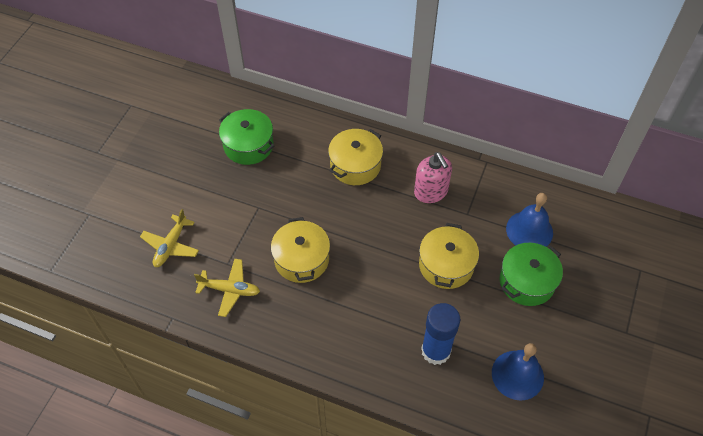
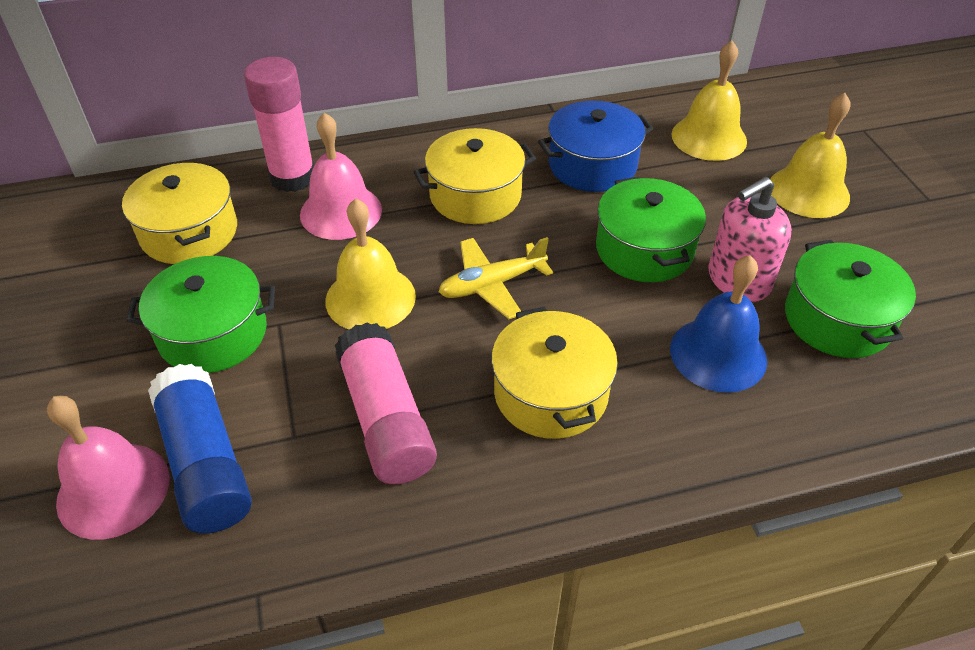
blue bell: [492,343,544,401] [506,193,553,247] = 2 -> [670,255,767,393] = 1
blue pot: none = 0 -> [538,100,653,192] = 1
green pot: [219,109,274,165] [500,243,563,306] = 2 -> [126,256,275,373] [596,176,706,282] [785,240,916,358] = 3
pink bell: none = 0 -> [47,396,169,540] [300,113,382,240] = 2
pink glue stick: none = 0 -> [244,57,314,192] [335,322,437,484] = 2
yellow bell: none = 0 -> [325,198,416,329] [672,40,747,161] [770,93,850,218] = 3
yellow plane: [140,209,199,267] [194,259,260,317] = 2 -> [439,237,553,319] = 1

